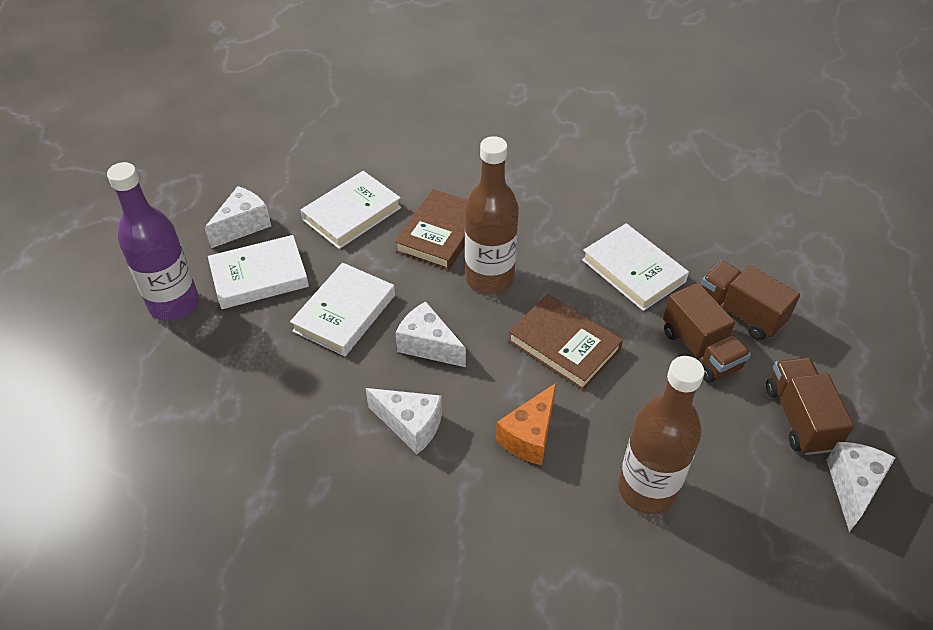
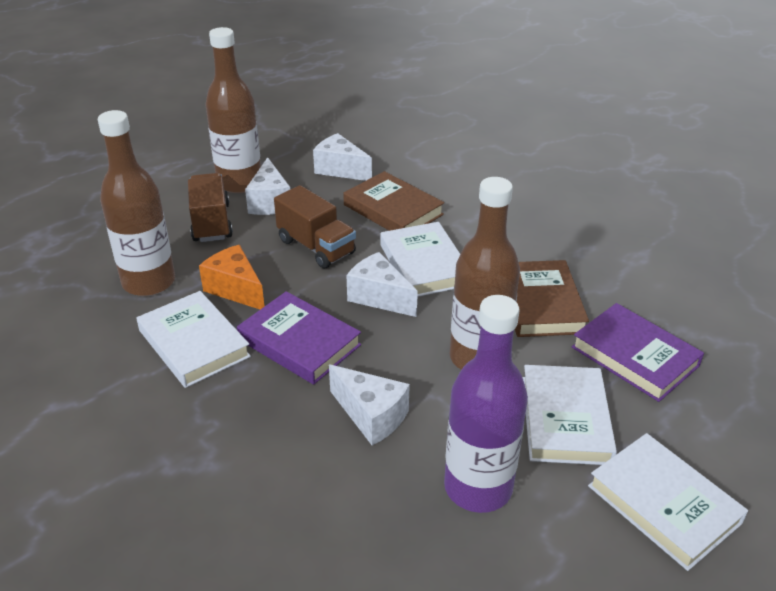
brown bottle: [465,136,519,294] [618,356,704,514] = 2 -> [98,110,175,296] [205,27,261,193] [450,177,520,370] = 3
brown truck: [663,283,751,383] [701,261,800,340] [766,357,854,455] = 3 -> [188,173,233,242] [274,185,356,269] = 2
purple book: none = 0 -> [237,291,361,385] [572,303,704,402] = 2

